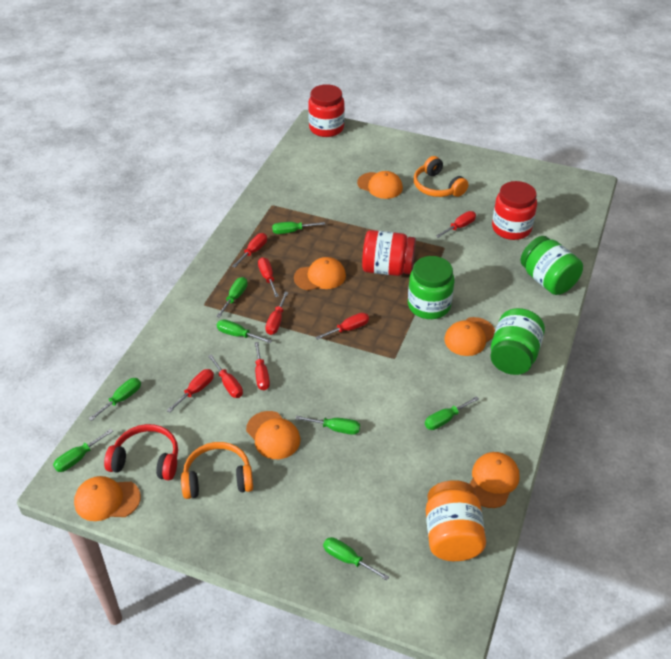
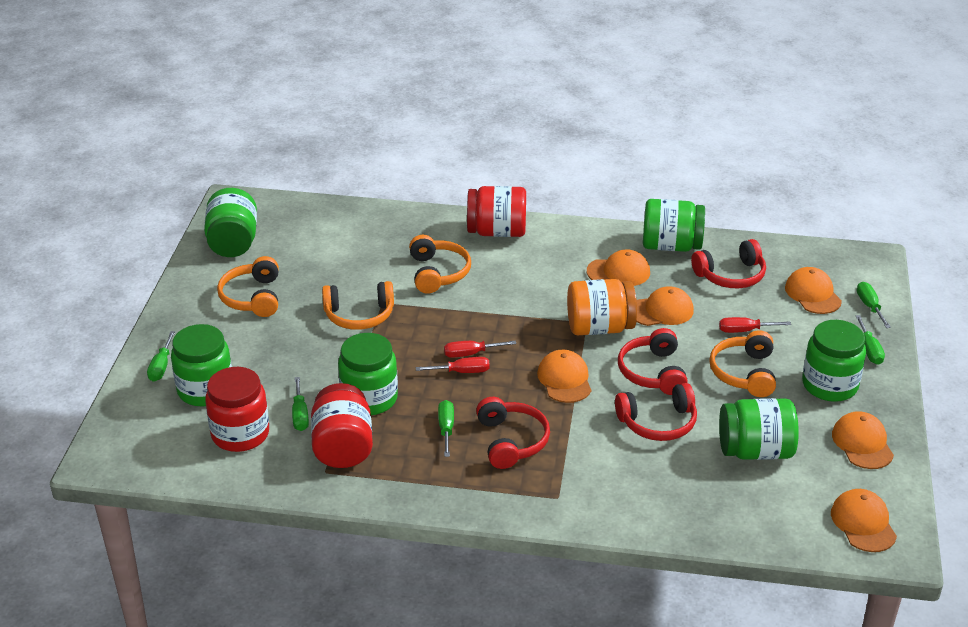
green jar: [408,256,454,319] [490,308,545,375] [520,236,583,295] = 3 -> [171,324,232,407] [204,188,257,257] [338,333,398,415] [643,199,705,252] [719,398,799,460] [802,320,866,402] = 6
green screwdriver: [53,429,113,472] [89,378,141,421] [216,277,248,318] [217,319,272,343] [272,222,325,234] [295,416,360,435] [323,537,389,581] [425,396,479,430] = 8 -> [147,331,175,382] [292,377,309,431] [438,400,454,457] [856,315,885,365] [857,282,891,328] = 5
orange headphones: [181,442,253,499] [414,156,468,197] = 2 -> [217,256,279,317] [322,281,394,330] [409,235,471,294] [709,330,776,397] = 4
red headphones: [104,424,178,481] = 1 -> [476,397,550,469] [615,383,697,441] [618,328,688,395] [691,239,766,288] = 4
red screwdriver: [167,369,214,413] [208,354,243,398] [232,233,267,268] [254,342,270,390] [258,257,279,297] [265,292,288,335] [315,313,369,340] [436,211,476,238] = 8 -> [416,357,490,373] [444,341,516,358] [719,317,791,333] = 3

